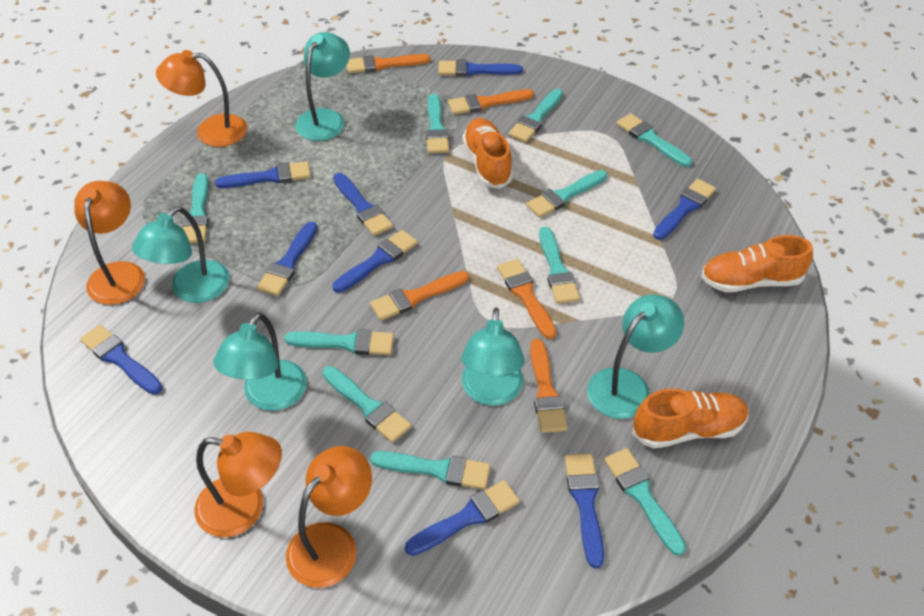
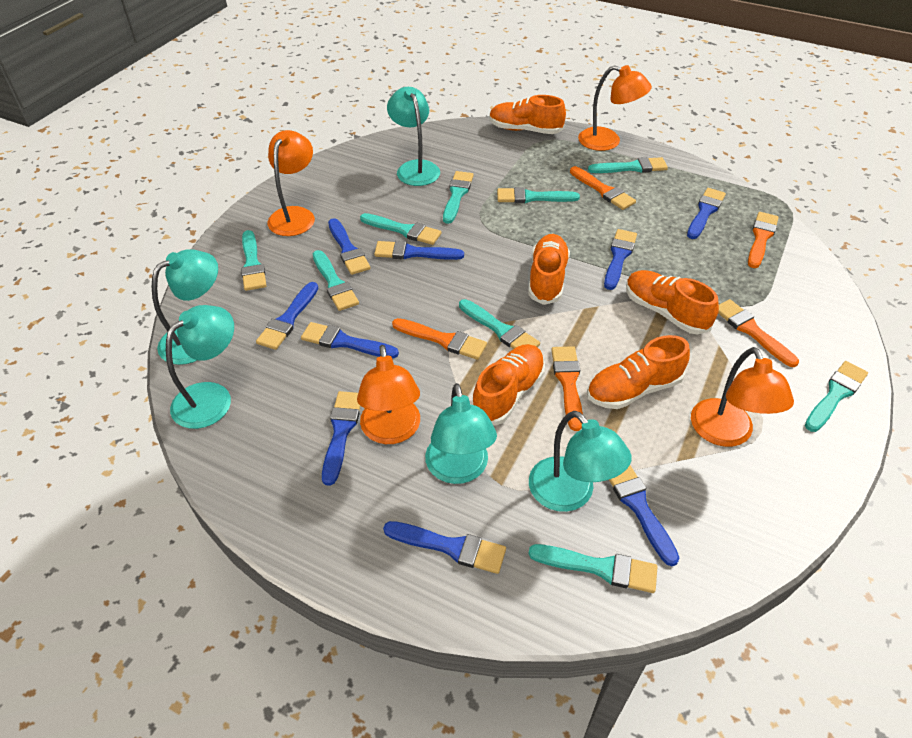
orange shoe: [462,118,513,189] [632,388,749,448] [701,235,813,292] = 3 -> [471,344,545,425] [489,95,566,134] [528,234,570,305] [587,335,690,409] [626,270,719,334] = 5
turquoise brush: [182,173,209,243] [284,329,394,355] [322,366,411,443] [370,451,490,489] [426,94,449,154] [509,89,563,142] [526,170,607,218] [539,227,580,304] [604,448,686,556] [616,113,692,167] = 10 -> [241,230,267,291] [313,250,359,311] [360,213,441,245] [443,171,474,224] [459,299,540,349] [497,187,580,203] [528,544,658,593] [588,157,668,173] [805,361,868,432] = 9

